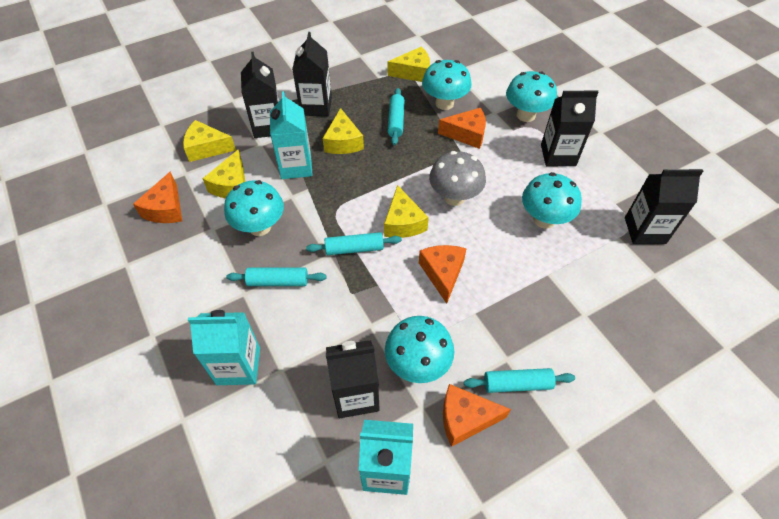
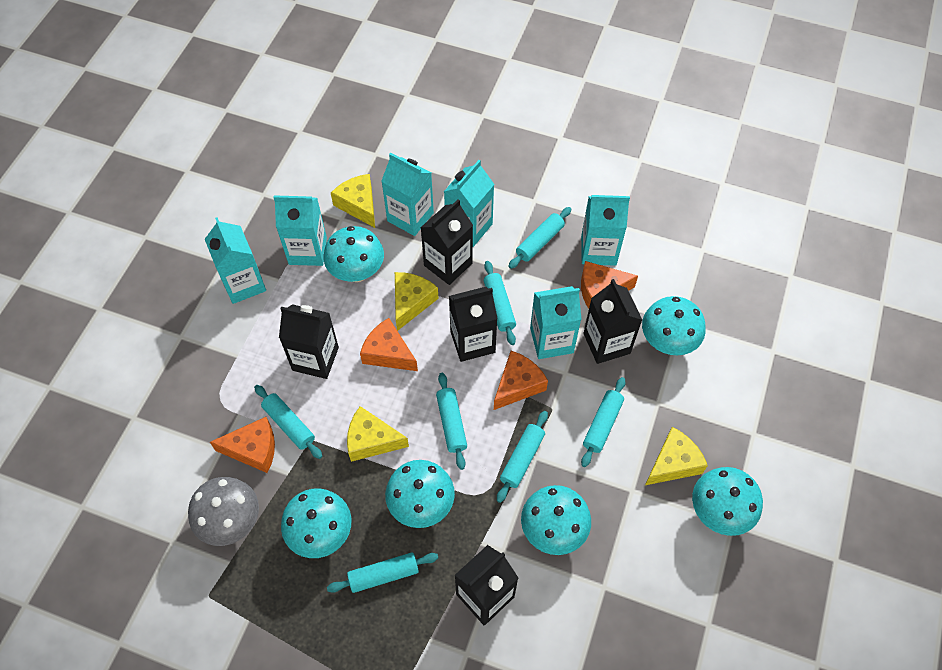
turquoise carton: [188,310,260,385] [270,91,313,179] [359,420,413,495] = 3 -> [205,217,266,304] [273,195,327,266] [381,153,434,236] [444,160,494,247] [530,286,582,359] [581,195,630,266] = 6
turquoise mushroom: [224,180,284,236] [385,316,454,383] [422,60,472,110] [506,71,557,122] [522,172,582,229] = 5 -> [281,489,352,558] [324,226,384,282] [385,460,455,528] [521,485,591,555] [642,296,705,355] [692,467,763,536] = 6
turquoise rolling pin: [227,268,326,286] [306,232,402,255] [388,88,405,145] [464,368,575,393] = 4 -> [254,385,322,459] [327,552,438,593] [436,373,467,470] [484,261,516,345] [497,411,548,503] [508,207,571,269] [581,377,625,467] = 7
yellow cheese: [183,120,236,162] [202,150,245,198] [323,108,364,154] [384,185,429,238] [388,46,430,82] = 5 -> [331,174,375,228] [347,406,409,462] [395,272,439,331] [645,427,708,485] = 4

